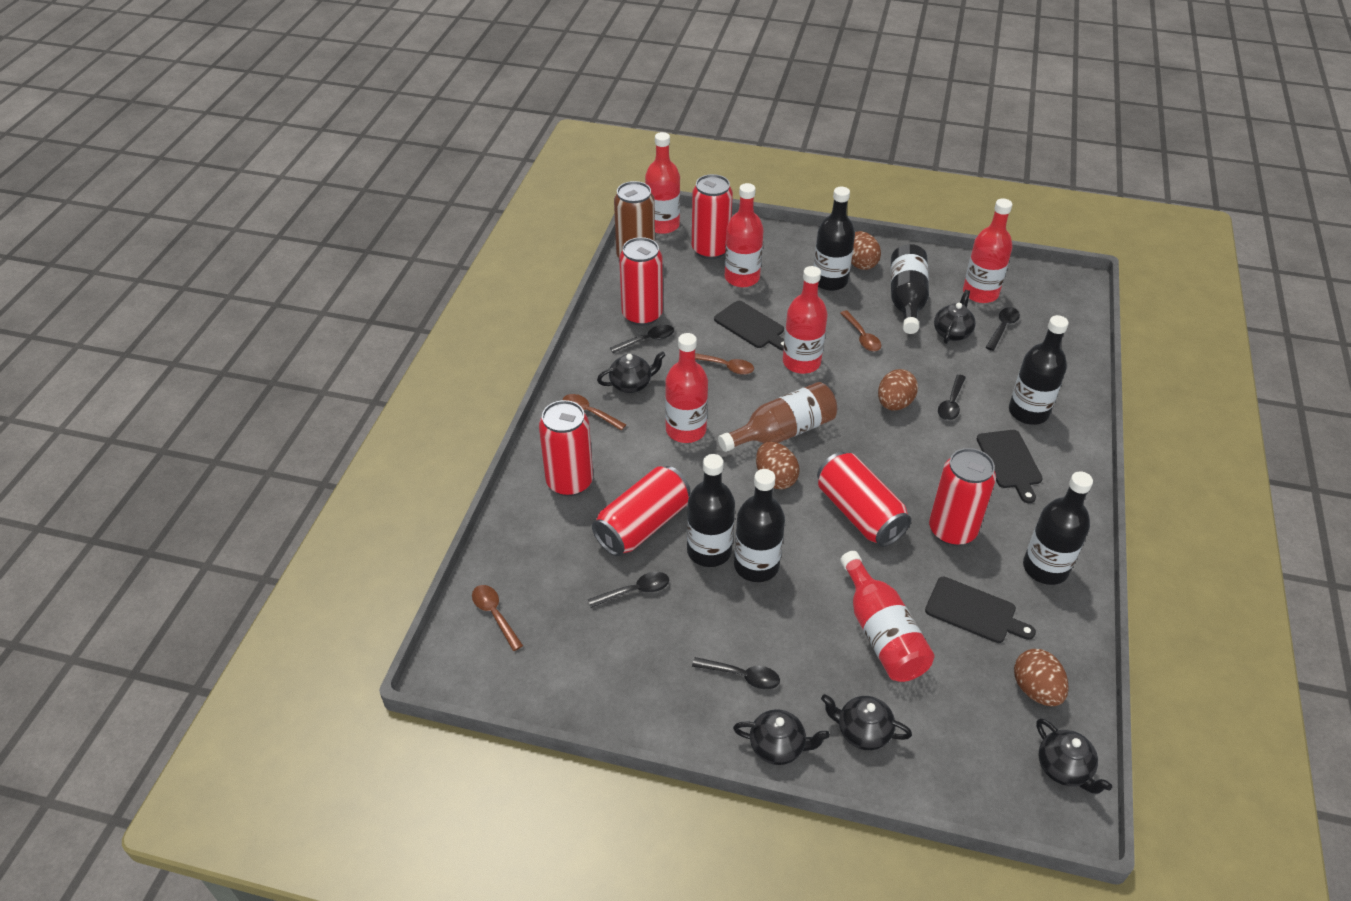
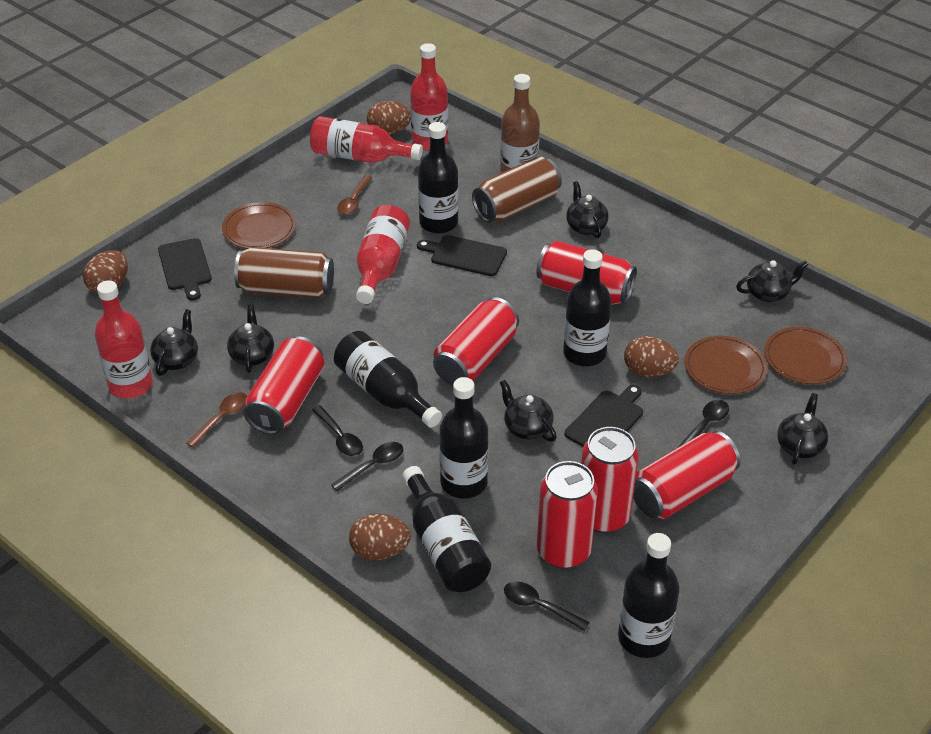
black spoon: [588,572,669,608] [610,325,674,353] [692,657,780,690] [938,374,966,420] [986,307,1020,351] = 5 -> [312,405,363,456] [331,442,403,491] [504,581,590,631] [677,400,729,448] = 4
black teapot: [597,351,665,393] [733,709,830,765] [821,694,912,750] [934,290,976,344] [1036,718,1112,794] = 5 -> [150,309,198,376] [227,305,274,372] [500,380,557,442] [566,181,609,238] [736,260,809,302] [777,393,828,465] = 6
brown can: [614,181,655,258] = 1 -> [234,247,334,299] [472,156,562,223] = 2
brown plate: none = 0 -> [222,202,296,249] [684,335,767,394] [764,327,847,384] = 3
brown spoon: [472,585,523,651] [563,394,626,431] [695,353,754,375] [841,310,881,351] = 4 -> [186,392,247,448] [337,175,372,215] = 2
red bottle: [645,132,680,234] [665,333,708,443] [725,183,764,287] [783,266,828,374] [840,551,935,682] [963,198,1013,303] = 6 -> [95,280,153,399] [310,116,423,163] [356,205,410,304] [410,43,448,151] = 4

